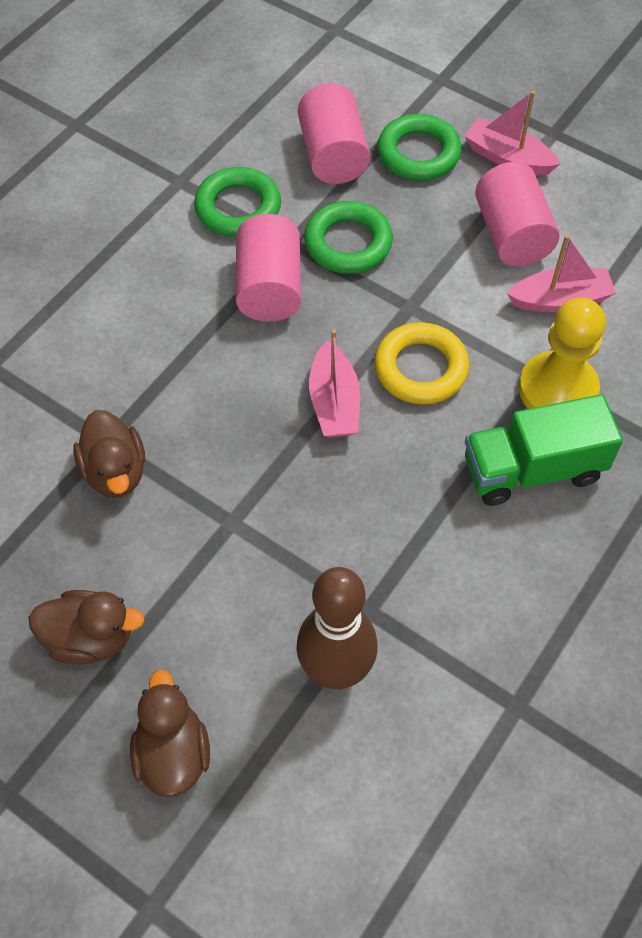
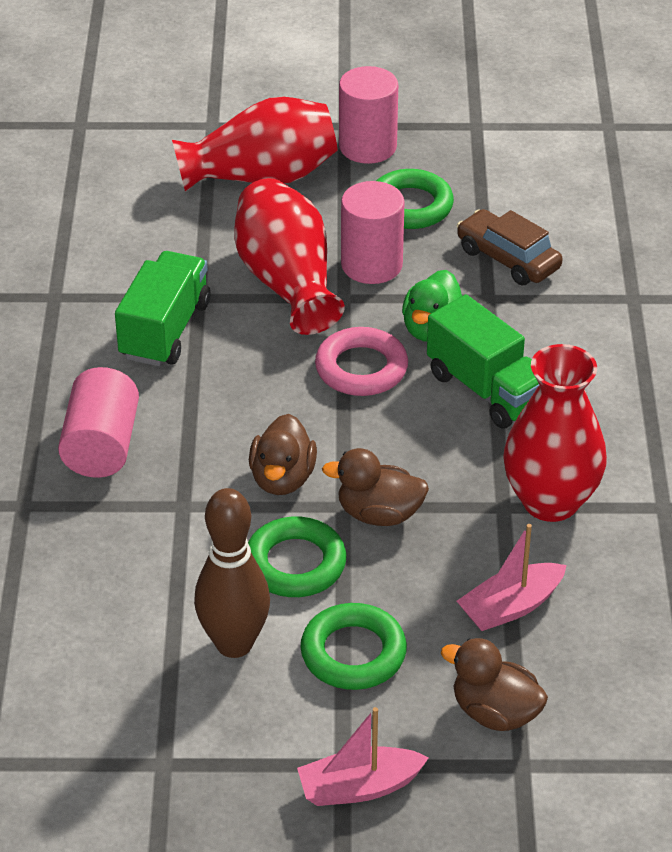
brown car: none = 0 -> [457,209,563,285] = 1
green duck: none = 0 -> [402,270,462,342] = 1
green truck: [465,394,623,506] = 1 -> [115,251,210,366] [427,294,539,428] = 2
pink boat: [309,329,360,438] [464,91,560,175] [507,234,616,312] = 3 -> [297,707,429,806] [457,524,567,631] = 2
pink ring: none = 0 -> [315,327,408,396] = 1
red vase: none = 0 -> [172,96,338,192] [234,178,345,335] [503,344,607,522] = 3
yellow pawn: [519,298,606,409] = 1 -> none = 0
yellow ring: [374,322,469,405] = 1 -> none = 0

